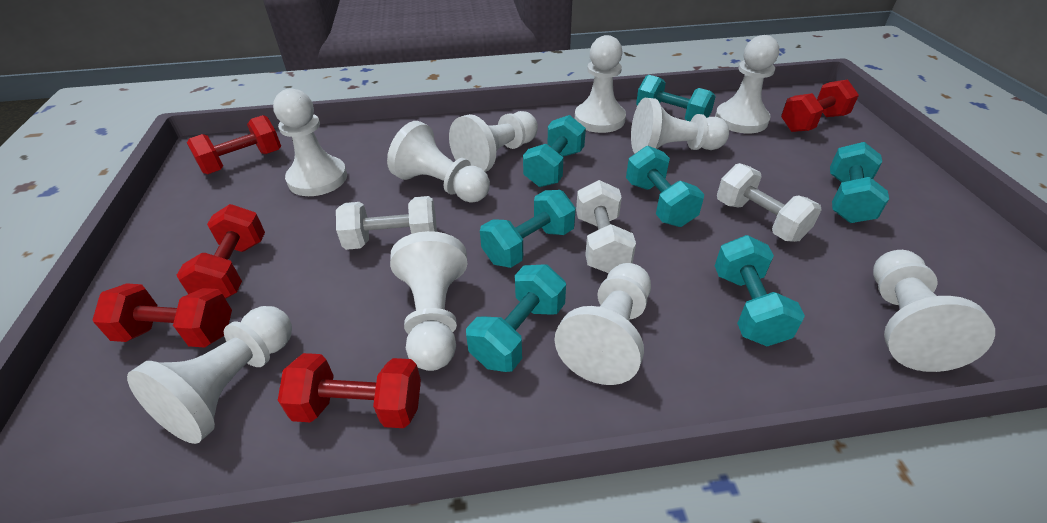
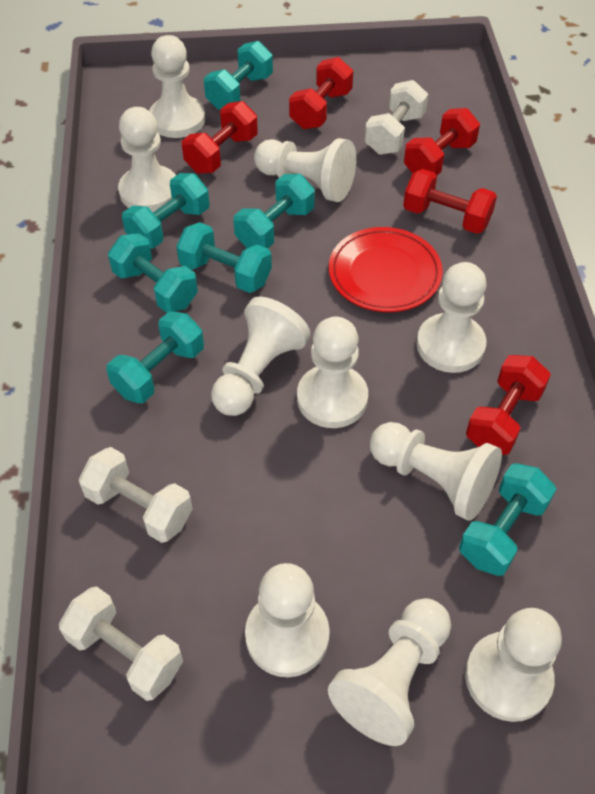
red plate: none = 0 -> [329,227,443,312] = 1

